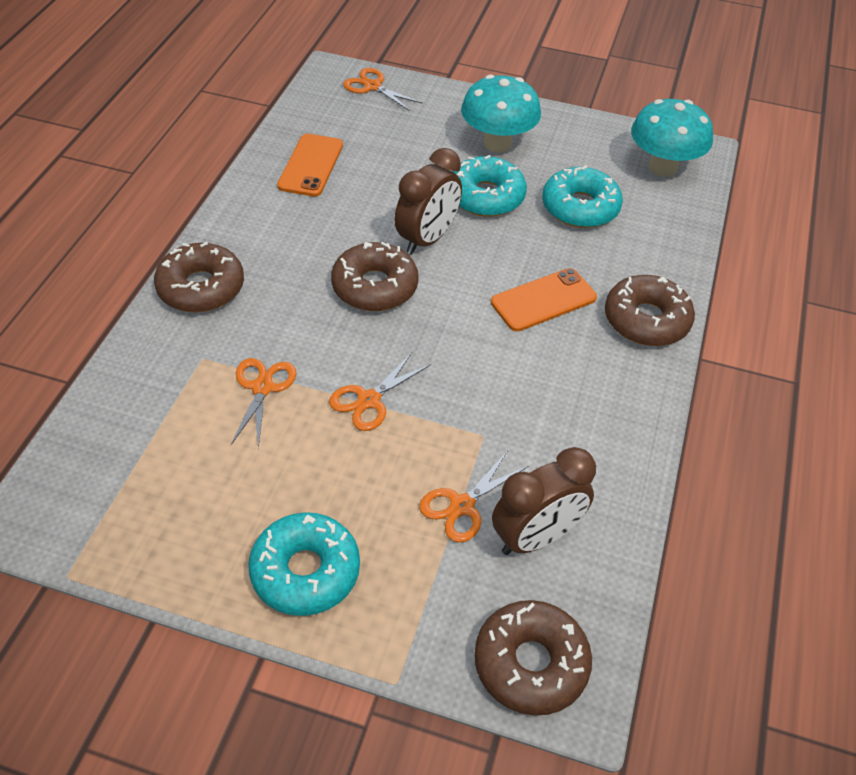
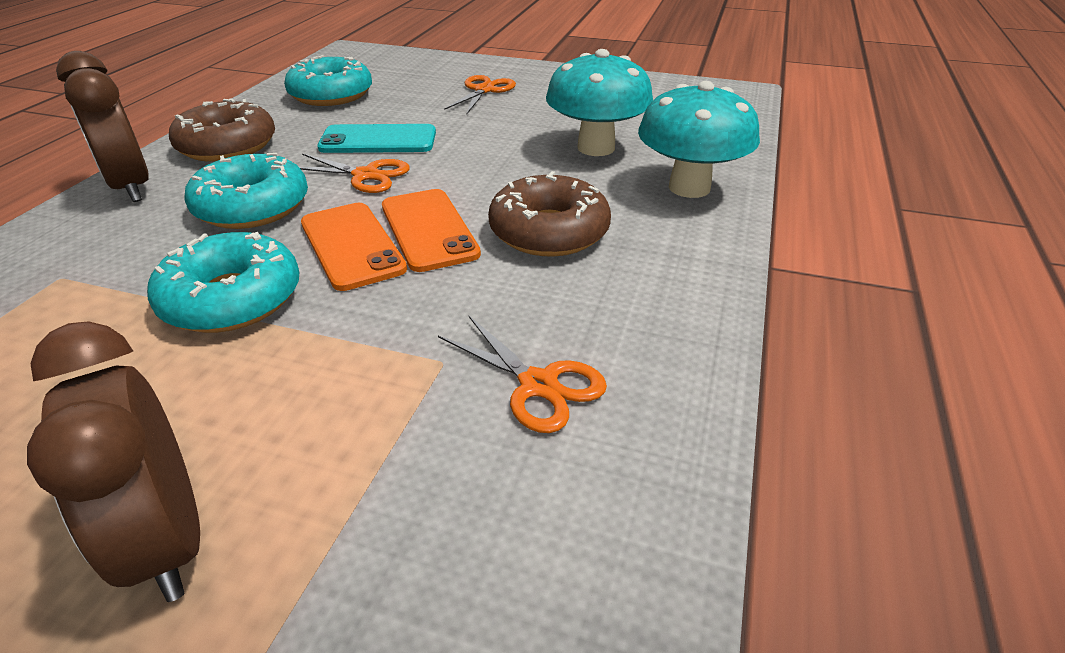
brown donut: [154,242,244,312] [331,242,419,311] [474,600,592,716] [605,275,695,346] = 4 -> [169,98,275,162] [488,171,611,256] = 2
orange scissors: [231,358,297,449] [329,351,431,431] [343,68,423,111] [419,450,528,543] = 4 -> [299,153,410,193] [438,315,607,433] [444,75,516,114] = 3
turquoise phone: none = 0 -> [317,124,436,153] = 1

